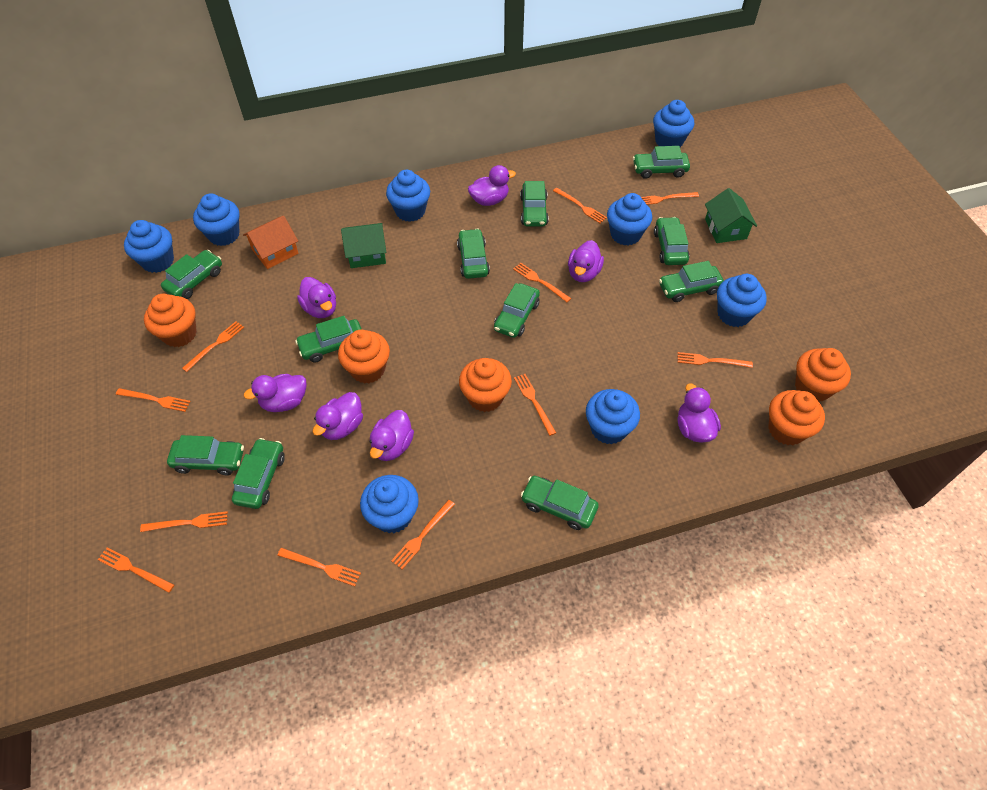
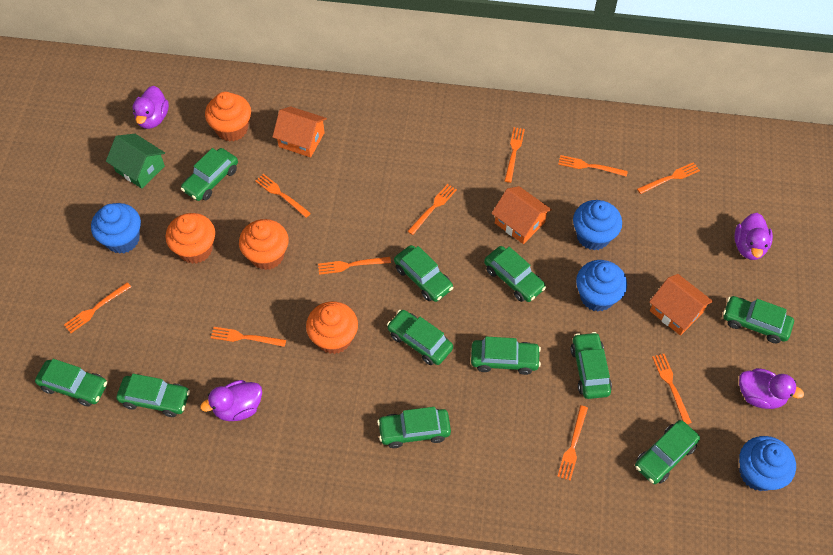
blue cupcake: [124,220,174,273] [193,193,239,246] [360,475,419,533] [386,170,430,222] [586,389,640,444] [607,193,652,246] [653,100,694,147] [717,274,767,327] = 8 -> [91,203,141,254] [573,200,622,250] [576,260,627,311] [739,436,796,491] = 4
green house: [341,223,386,268] [705,188,757,243] = 2 -> [106,134,165,189] = 1
orange cupcake: [144,294,197,347] [338,330,390,384] [459,358,512,412] [768,390,825,445] [795,348,851,402] = 5 -> [166,213,215,264] [205,92,251,142] [239,219,289,270] [306,301,358,354] = 4
orange fork: [97,547,174,593] [116,388,191,412] [140,511,228,532] [182,321,244,372] [277,548,361,586] [391,500,455,569] [513,263,571,302] [514,374,556,436] [553,188,607,223] [641,192,699,205] [677,352,753,368] = 11 -> [64,282,131,333] [211,327,286,347] [255,174,311,218] [318,257,391,275] [407,184,457,235] [505,127,525,183] [557,405,588,481] [558,155,628,177] [637,162,700,194] [652,354,692,424] = 10
orange house: [243,216,299,269] = 1 -> [273,106,327,157] [491,186,552,244] [649,274,713,336] = 3
purple duck: [244,374,307,412] [297,277,336,318] [313,392,363,440] [370,410,414,461] [468,165,516,206] [568,240,604,282] [678,383,721,442] = 7 -> [132,86,169,129] [200,380,262,421] [734,213,773,260] [739,368,804,409] = 4

